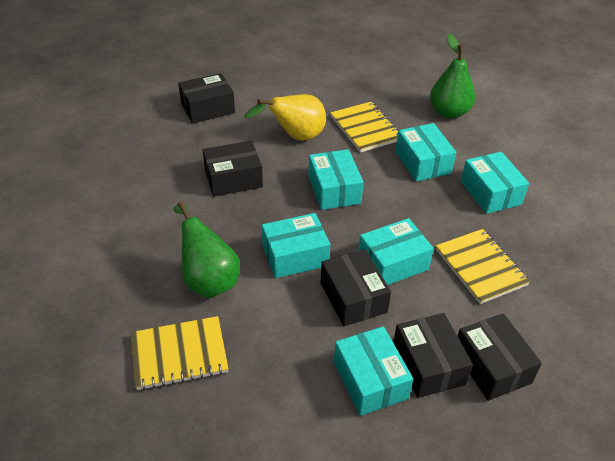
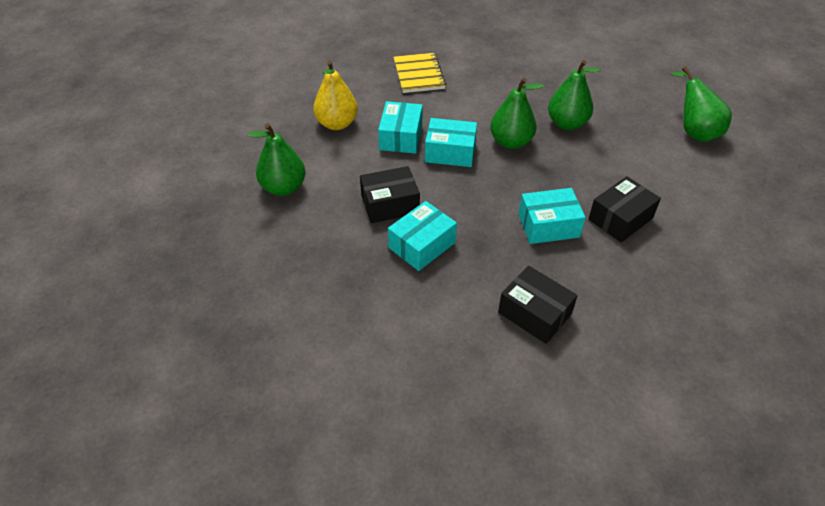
black box: [178,73,235,124] [203,141,263,197] [321,249,391,326] [393,313,473,398] [458,313,542,401] = 5 -> [360,166,420,223] [498,265,578,344] [588,176,661,242] = 3
green pear: [174,201,240,298] [430,34,475,119] = 2 -> [248,123,306,196] [490,78,544,149] [548,60,601,130] [671,66,732,142] = 4
turquoise box: [262,213,330,278] [309,149,364,210] [334,326,413,416] [358,218,434,285] [395,123,456,182] [461,152,529,214] = 6 -> [378,101,423,154] [388,201,457,271] [425,118,477,167] [518,188,586,244] = 4
yellow notebook: [131,316,228,390] [330,102,398,153] [436,229,530,304] = 3 -> [394,53,446,93] = 1

